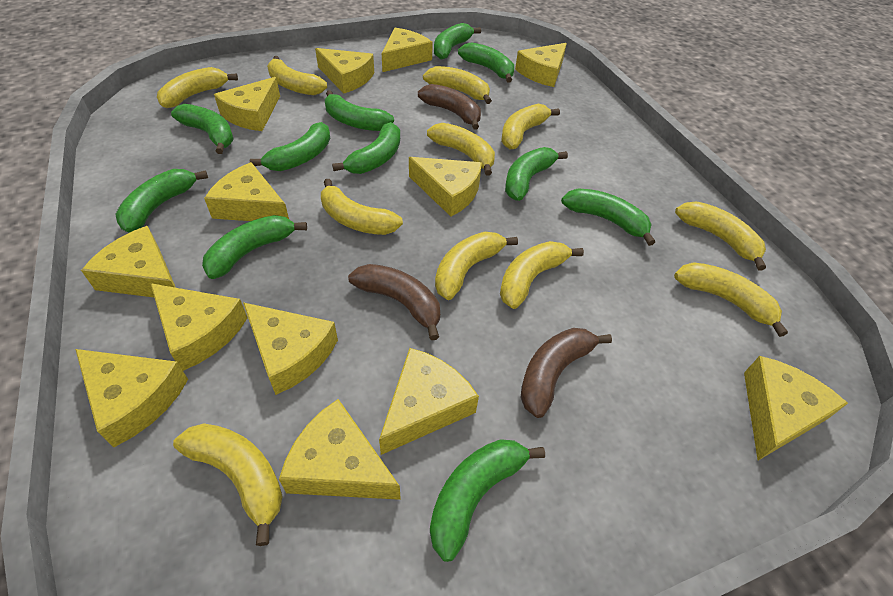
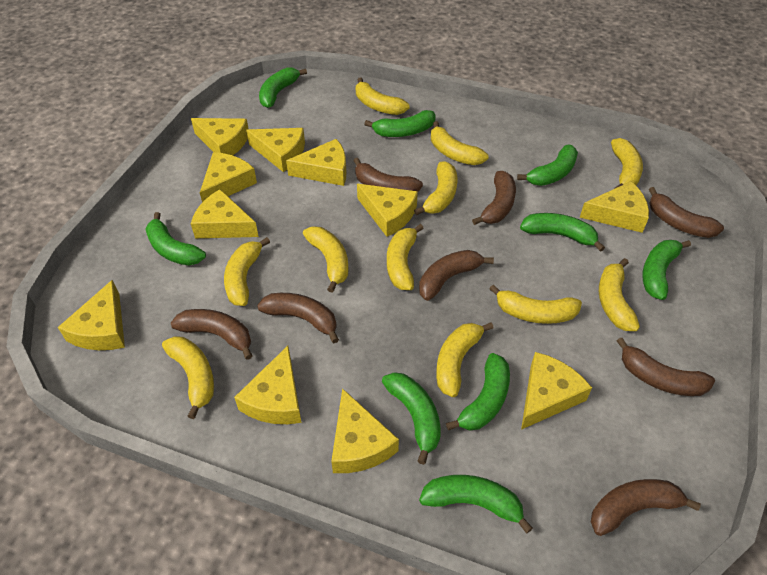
brown banana: [348,264,440,340] [418,84,481,130] [520,328,612,418] = 3 -> [171,309,252,360] [257,293,339,343] [354,158,423,192] [419,250,494,301] [472,171,516,225] [591,479,701,536] [617,338,715,396] [649,187,724,238] = 8
green banana: [115,169,208,233] [171,104,234,154] [202,215,307,279] [250,122,330,171] [325,90,394,131] [332,122,400,174] [430,439,545,562] [434,23,481,60] [458,42,514,82] [505,147,568,201] [561,189,655,246] = 11 -> [145,212,206,266] [259,67,307,108] [364,110,436,137] [382,372,441,465] [419,475,533,534] [446,353,510,431] [517,144,578,186] [520,213,605,252] [642,240,691,300] = 9
yellow cheese: [75,349,188,447] [81,226,176,297] [150,283,247,371] [204,162,289,221] [214,77,280,131] [243,302,338,395] [279,399,401,500] [315,48,374,93] [379,348,479,455] [382,28,433,72] [409,157,482,216] [515,43,567,87] [744,356,848,461] = 13 -> [58,280,125,350] [191,118,249,155] [191,189,259,238] [200,152,257,202] [234,346,301,424] [246,128,305,172] [286,139,346,186] [331,388,399,473] [357,184,418,237] [521,352,592,430] [580,181,649,233] = 11

